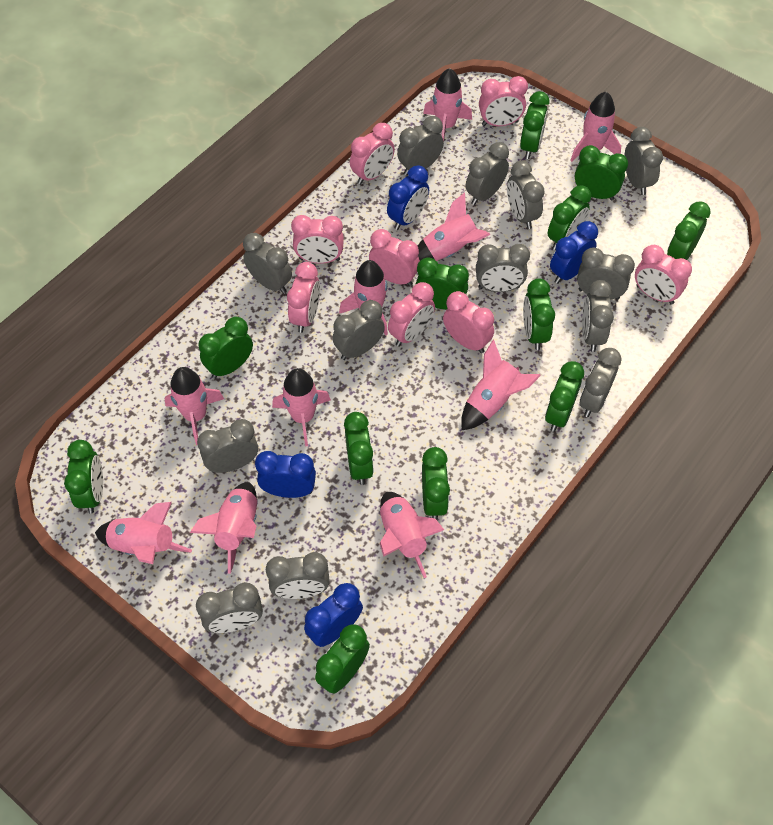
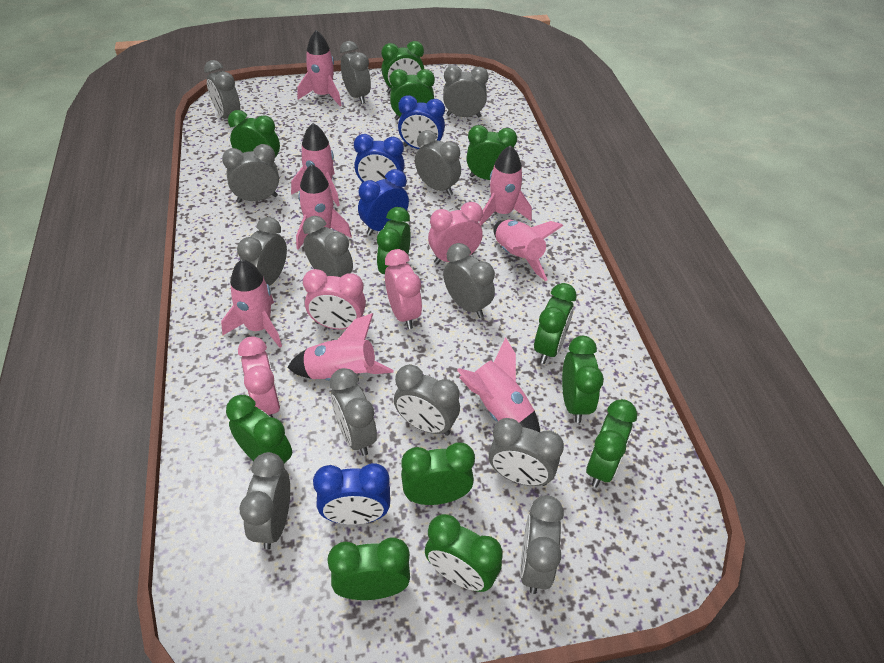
pink clock: [287,262,320,333] [291,215,344,264] [350,123,395,185] [369,229,420,286] [388,282,435,347] [443,291,494,353] [479,76,528,126] [635,245,692,305] = 8 -> [238,336,280,417] [303,269,366,330] [385,249,422,329] [428,202,483,264] = 4
pink rocket: [95,502,192,564] [164,367,224,445] [190,482,257,574] [272,368,331,447] [339,260,388,336] [380,492,444,578] [418,192,490,261] [423,68,472,141] [461,340,541,430] [570,91,621,162] = 10 -> [221,259,282,348] [287,313,393,381] [291,123,340,206] [296,164,352,250] [297,30,341,106] [457,337,540,432] [479,145,532,225] [493,219,564,281] = 8

